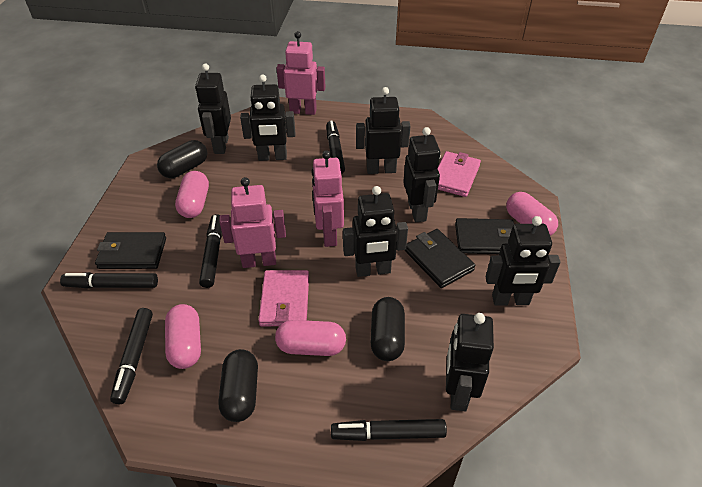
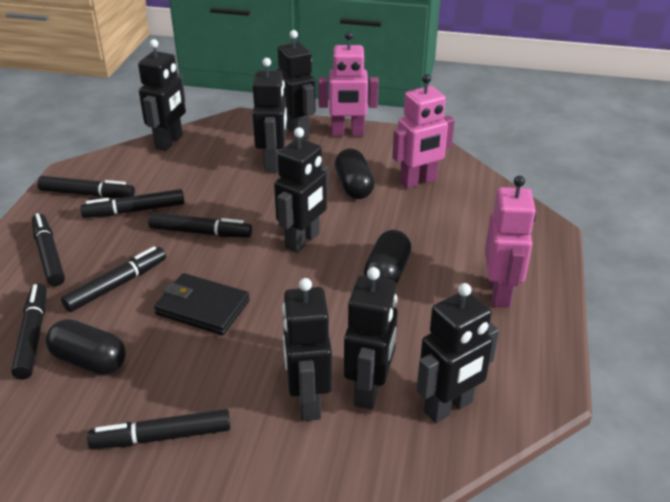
black marker: [60,272,158,289] [110,308,153,404] [199,214,222,288] [326,121,345,174] [331,419,447,441] = 5 -> [11,283,47,379] [32,213,65,286] [37,176,135,198] [61,246,166,312] [80,189,185,218] [87,409,230,449] [148,212,252,238] = 7
black wallet: [95,232,166,269] [405,229,475,288] [455,218,514,254] = 3 -> [154,273,250,335] = 1
pink capsule: [165,304,201,369] [175,171,209,218] [275,320,346,356] [506,192,558,236] = 4 -> none = 0
pink wallet: [258,270,309,326] [438,151,481,197] = 2 -> none = 0

